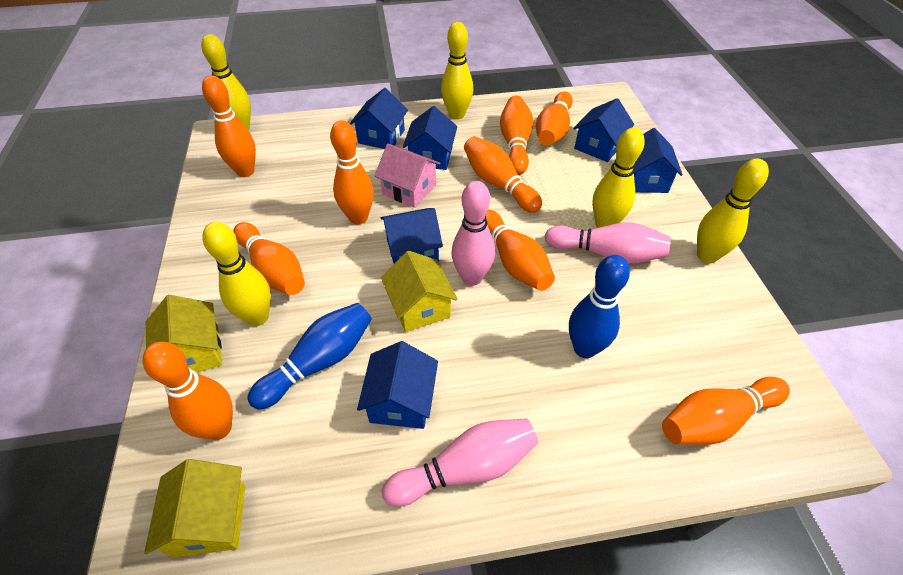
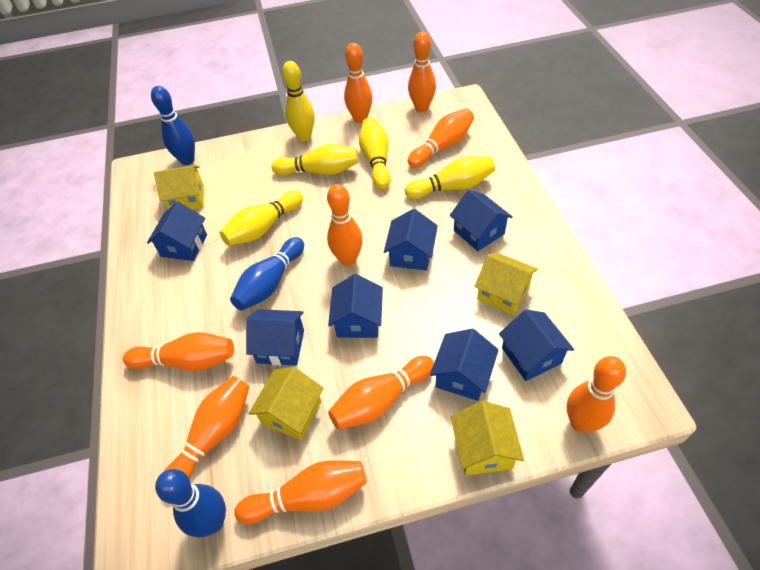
blue bowling pin: [247,303,372,410] [569,255,630,358] = 2 -> [151,86,195,165] [155,469,226,537] [230,237,304,310] = 3
blue house: [349,88,408,149] [357,341,438,429] [381,208,443,263] [403,106,457,170] [573,98,634,162] [634,128,683,193] = 6 -> [147,202,207,261] [246,309,304,366] [328,274,383,338] [384,209,438,271] [430,328,499,401] [450,190,513,251] [499,309,574,381] = 7
pink bowling pin: [382,418,538,507] [452,181,495,286] [545,222,671,264] = 3 -> none = 0
pink house: [375,144,441,208] = 1 -> none = 0
yellow house: [144,459,245,558] [146,295,222,373] [381,251,458,332] = 3 -> [154,165,204,210] [249,367,323,440] [451,401,524,475] [474,252,538,315] = 4

